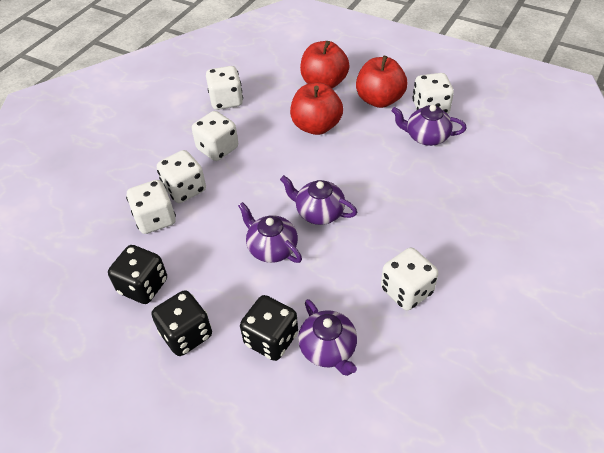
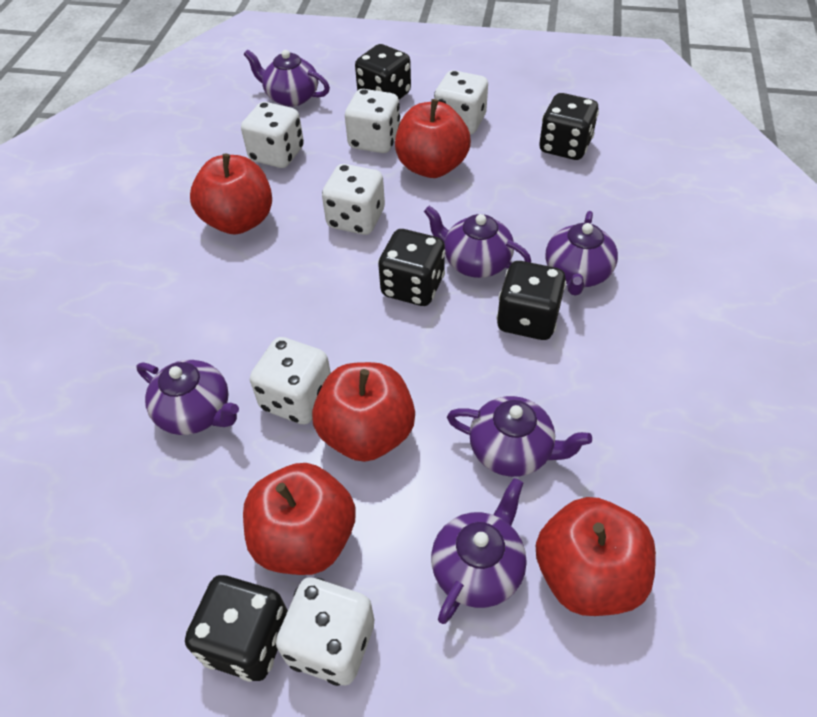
black dice: [108,245,167,304] [152,290,212,356] [240,295,298,361] = 3 -> [185,575,288,682] [355,44,411,100] [378,229,445,306] [496,261,566,340] [539,93,599,160] = 5
purple teapot: [238,202,302,263] [280,175,357,225] [298,299,357,376] [392,105,467,146] = 4 -> [136,360,239,435] [244,50,330,107] [424,206,531,278] [431,478,527,624] [447,396,592,477] [545,211,618,296] = 6
red apple: [290,83,343,135] [300,41,350,88] [356,56,407,108] = 3 -> [190,154,272,234] [243,463,356,575] [312,362,415,462] [395,99,471,178] [536,497,656,616] = 5

